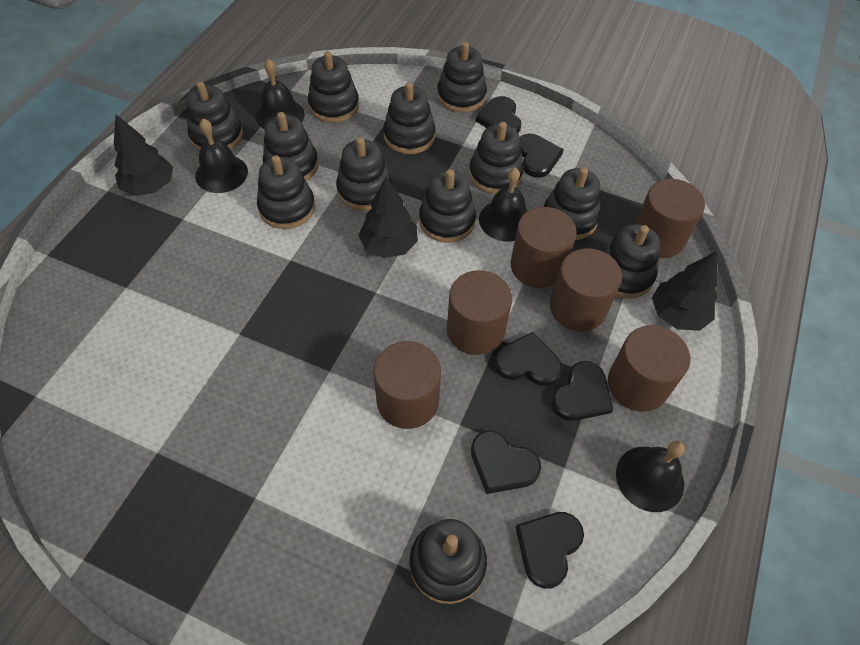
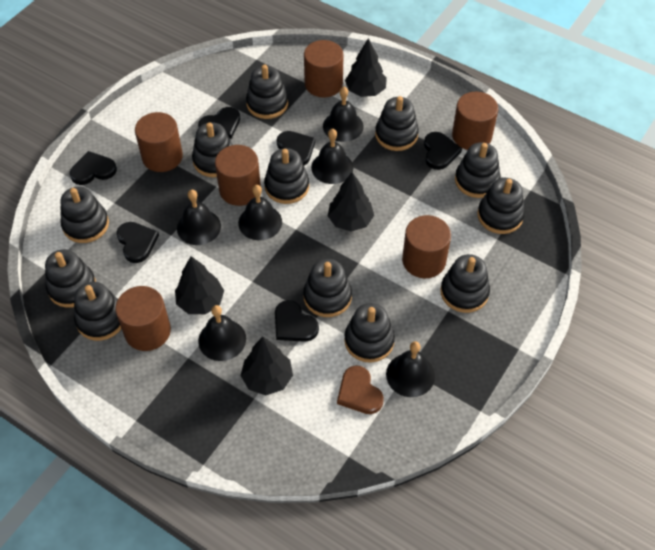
black bell: [195,119,248,193] [256,59,305,129] [479,168,528,242] [616,441,685,512] = 4 -> [177,190,221,245] [198,305,246,361] [238,185,282,240] [311,129,353,184] [323,87,364,142] [386,341,435,397] = 6
black tree: [114,115,173,196] [359,177,418,258] [652,251,718,331] = 3 -> [175,256,224,314] [241,337,293,395] [328,172,374,232] [345,38,387,97] = 4
brown heart: none = 0 -> [337,366,384,414] = 1

